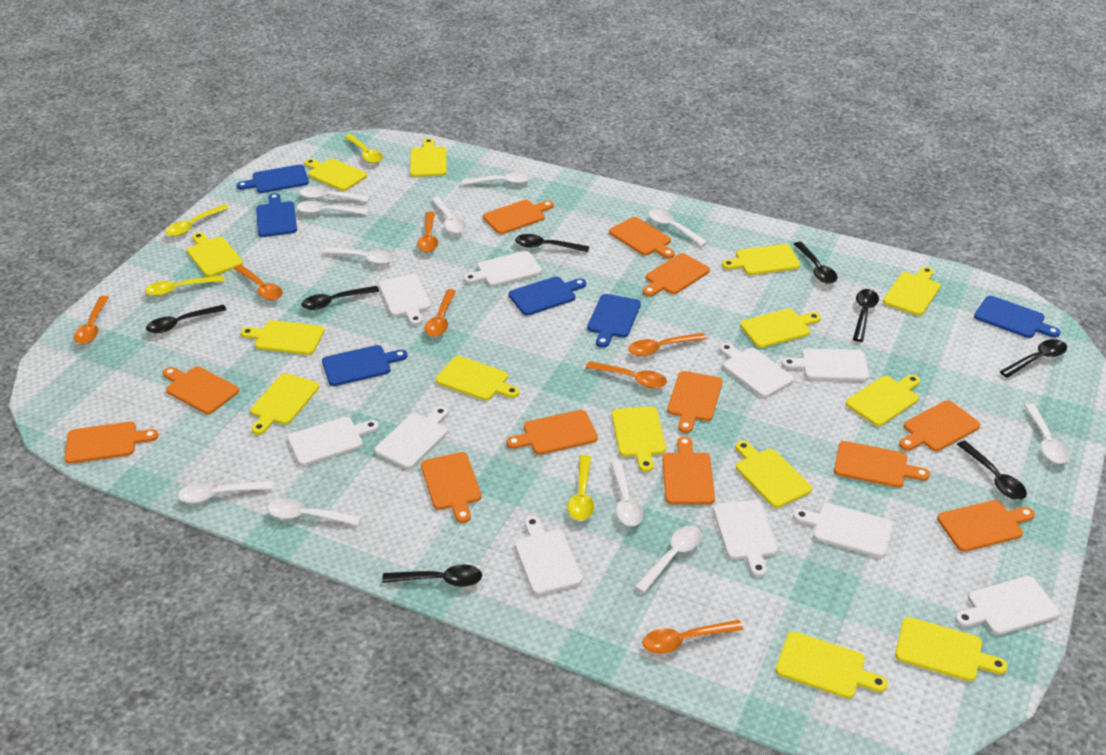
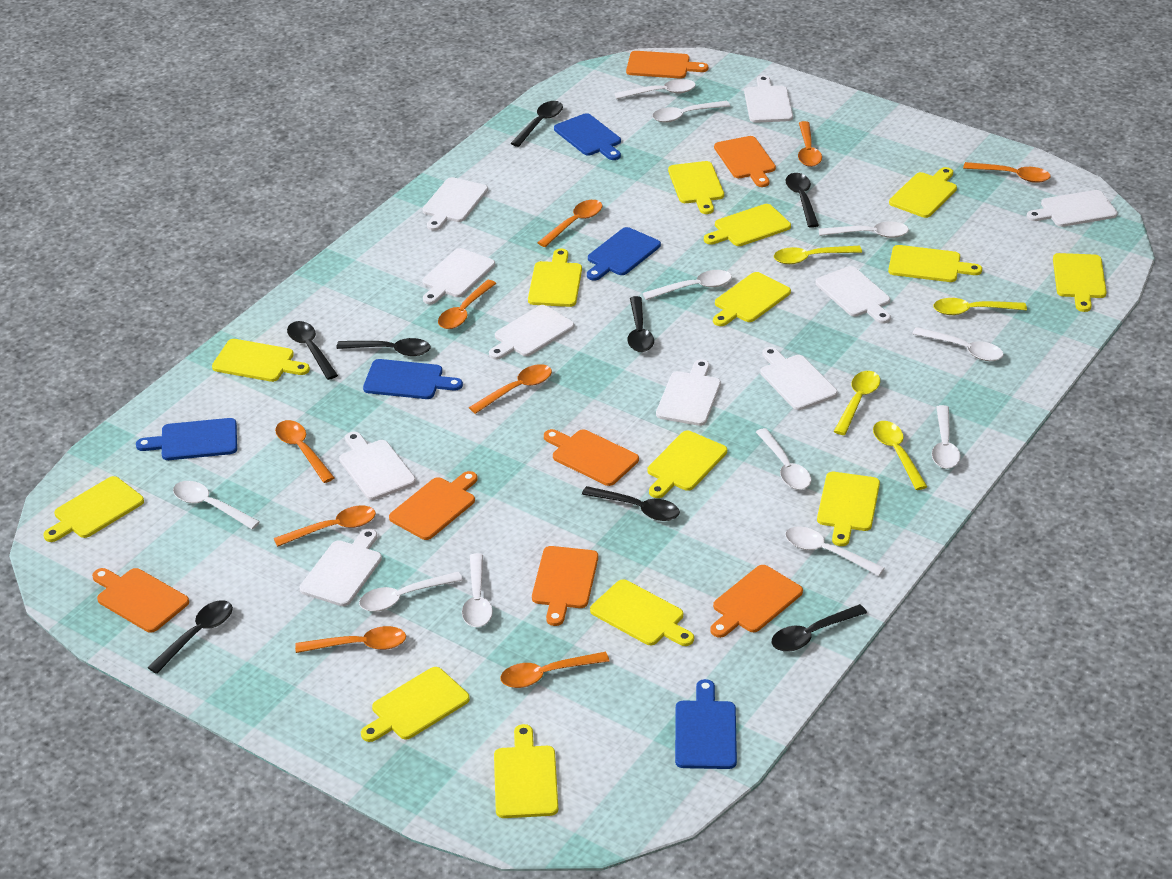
blue cutting board: [237,165,309,193] [256,193,297,237] [322,345,408,386] [509,277,586,315] [587,294,641,348] [974,296,1060,338] = 6 -> [136,418,237,460] [363,359,463,399] [554,113,621,160] [587,227,661,281] [675,679,737,769] = 5
orange cutting board: [65,422,159,464] [163,366,239,414] [421,452,482,523] [483,200,554,234] [506,410,598,455] [609,217,675,258] [643,253,710,297] [662,436,715,505] [667,371,723,433] [834,441,930,488] [899,400,981,451] [937,500,1035,552] = 12 -> [92,568,189,633] [389,471,478,540] [532,546,598,626] [544,429,639,486] [626,51,708,78] [710,565,803,638] [714,136,776,187] = 7
orange spoon: [74,296,109,344] [234,265,283,300] [417,211,438,253] [424,289,456,337] [586,361,667,388] [628,333,707,356] [643,620,743,654] = 7 -> [274,506,376,547] [275,420,335,483] [295,626,406,653] [438,280,497,329] [469,364,552,414] [500,652,610,688] [537,200,602,247] [798,121,822,167] [963,162,1051,183] = 9

